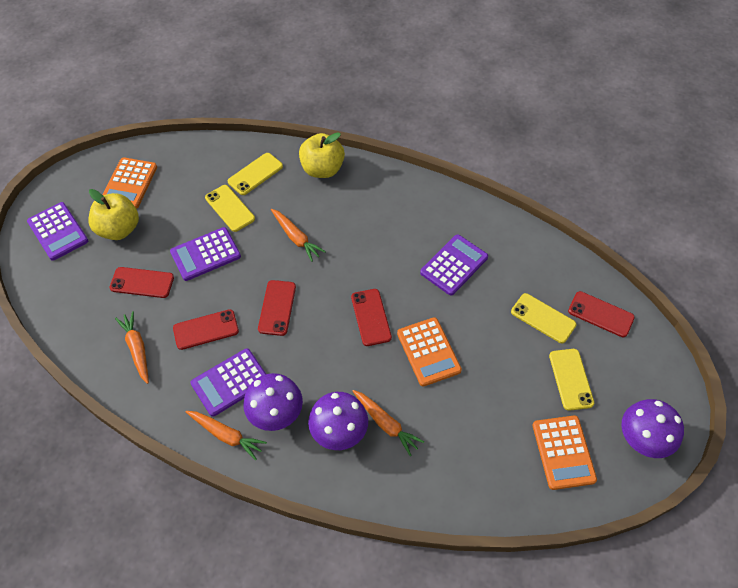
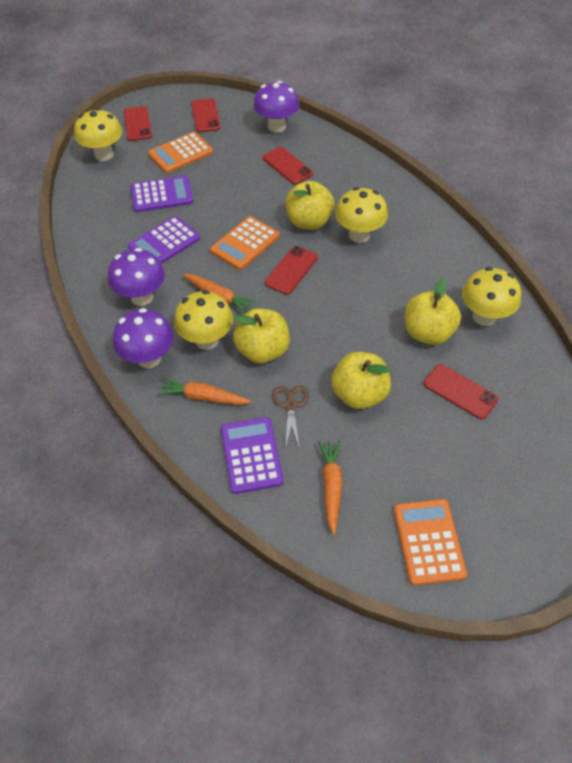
brown scissors: none = 0 -> [272,385,309,449] = 1
orange carrot: [115,311,149,384] [186,411,267,460] [271,209,326,262] [353,390,424,456] = 4 -> [157,377,252,405] [183,274,257,314] [318,440,342,535] = 3
purple calculator: [27,202,88,261] [170,227,241,281] [191,348,266,417] [420,234,488,296] = 4 -> [128,216,200,264] [131,176,193,212] [221,417,284,494] = 3
yellow apple: [88,189,139,240] [299,132,345,178] = 2 -> [233,308,290,363] [286,181,334,230] [331,352,391,409] [405,278,461,345] = 4
yellow mushroom: none = 0 -> [74,108,122,161] [174,290,233,350] [335,187,388,243] [462,267,521,326] = 4
yellow phone: [205,185,255,232] [228,153,283,195] [511,293,576,343] [549,349,594,411] = 4 -> none = 0

